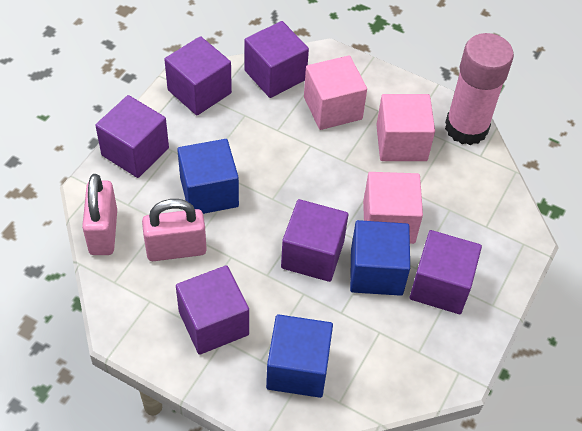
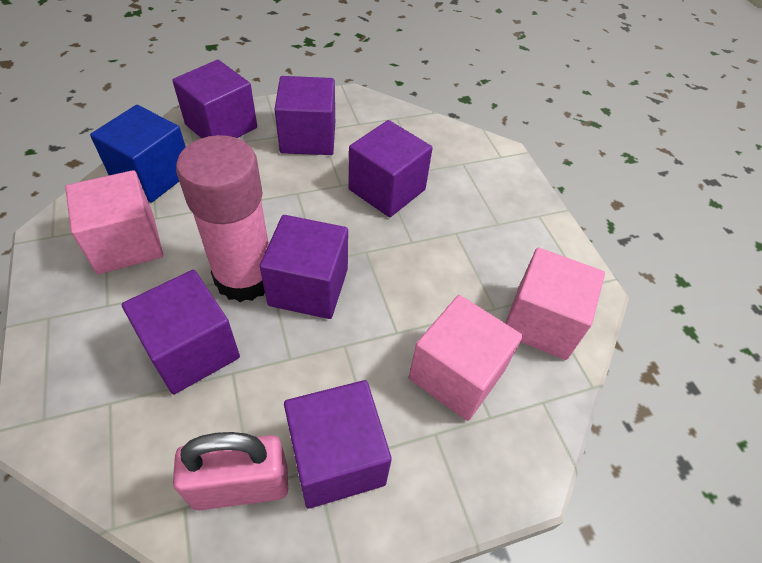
blue cube: [177,139,239,214] [266,314,333,398] [350,220,410,296] = 3 -> [90,105,186,203] = 1
pink padlock: [82,174,117,255] [142,199,207,261] = 2 -> [173,432,288,510] = 1

